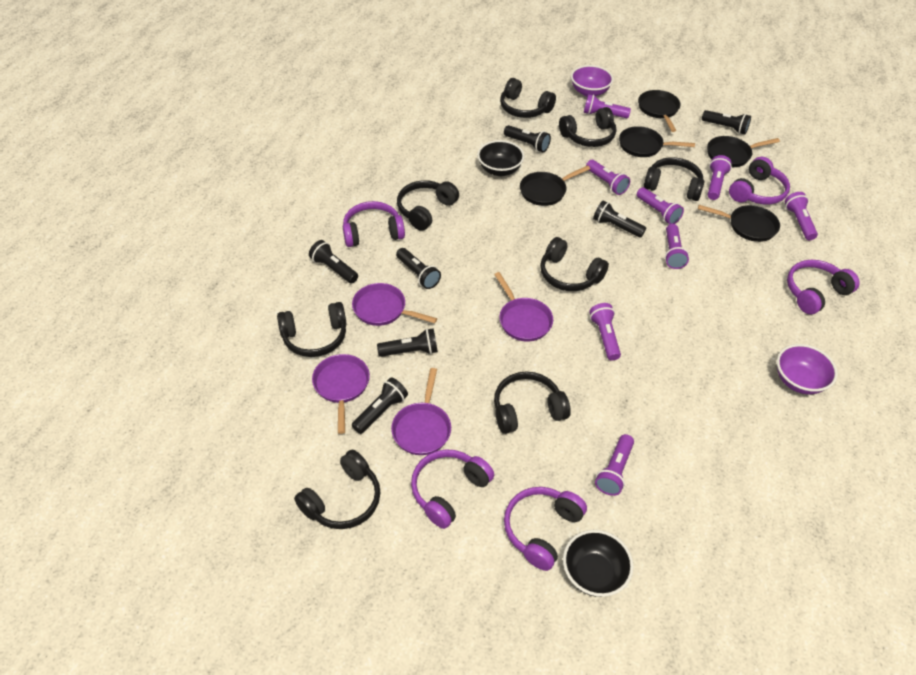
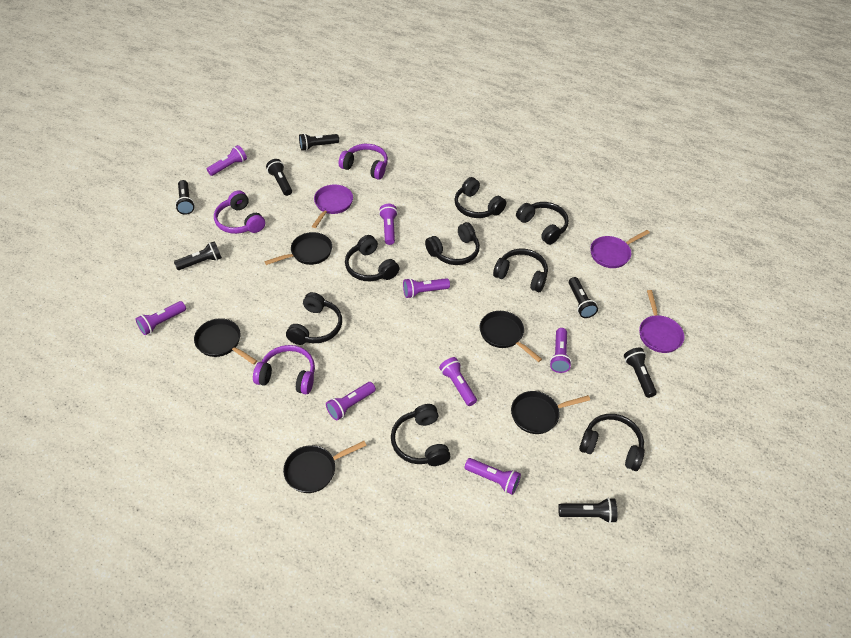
black bowl: [477,140,524,176] [563,530,634,597] = 2 -> none = 0
purple bowl: [571,65,613,97] [777,344,838,394] = 2 -> none = 0
purple headphones: [343,201,405,247] [411,449,494,529] [504,487,587,571] [729,157,790,205] [787,260,860,315] = 5 -> [214,190,265,234] [253,345,315,394] [339,144,388,180] = 3
purple pan: [312,354,370,434] [352,283,437,326] [391,368,451,455] [494,272,553,341] = 4 -> [312,185,353,228] [590,230,650,268] [639,290,684,353] = 3

